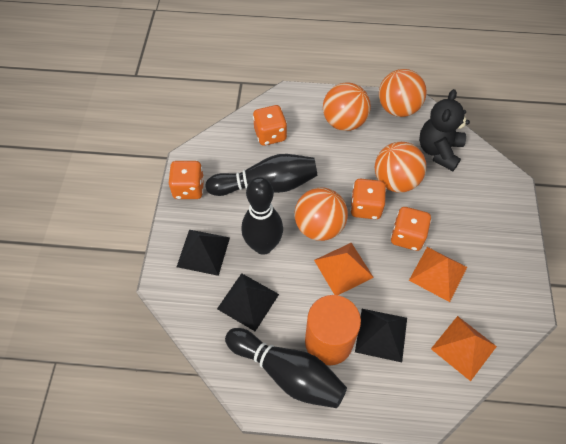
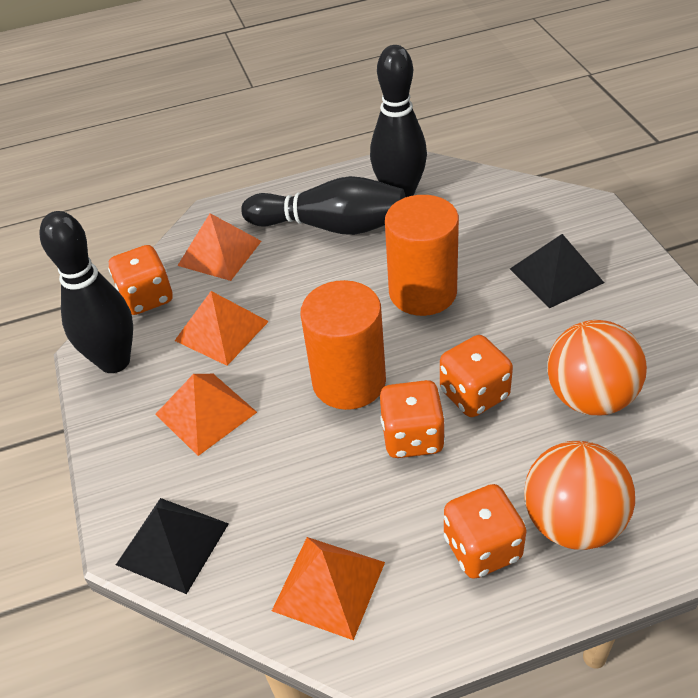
black pyramid: [177,230,230,276] [217,273,279,331] [355,309,407,362] = 3 -> [116,498,229,594] [510,234,604,308] = 2
black teddy bear: [419,89,470,171] = 1 -> none = 0
orange ball: [294,187,348,241] [323,82,371,131] [375,142,426,193] [379,69,427,117] = 4 -> [524,441,635,550] [547,320,647,415] = 2
orange cylinder: [305,295,361,365] = 1 -> [300,280,386,410] [385,195,459,316] = 2
orange pyramid: [314,243,374,295] [409,247,467,302] [431,316,497,381] = 3 -> [155,374,257,456] [175,291,269,366] [177,213,262,281] [272,537,385,640] = 4

